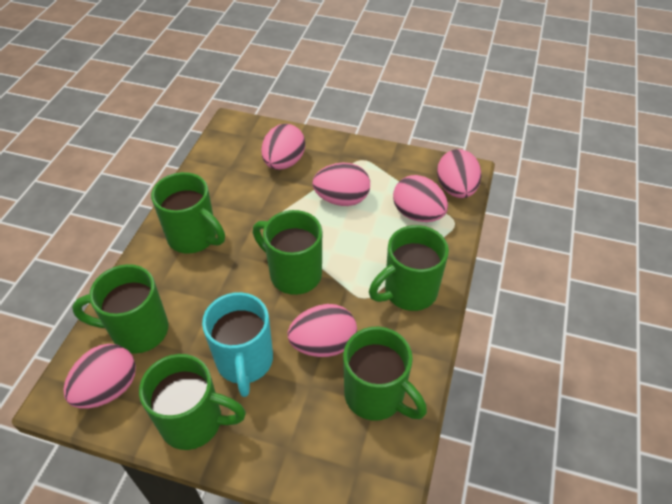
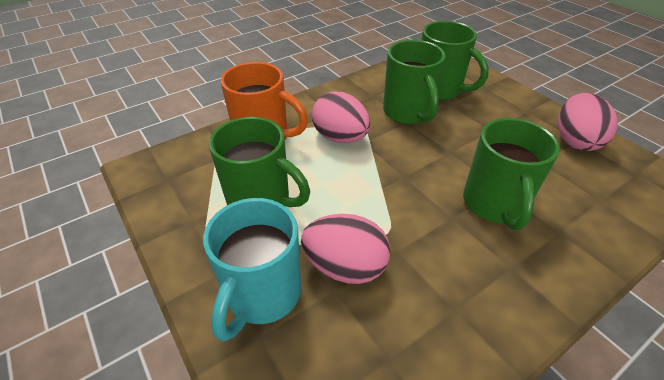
green mug: [72,264,168,354] [139,354,246,450] [151,172,225,254] [253,210,322,295] [343,326,427,421] [369,225,449,311] = 6 -> [209,117,310,207] [383,40,446,124] [422,21,489,100] [463,118,560,230] = 4
orange mug: none = 0 -> [221,62,308,140] = 1
pink egg: [63,344,136,409] [261,124,305,170] [288,304,357,357] [312,162,370,206] [393,175,448,222] [437,149,481,198] = 6 -> [301,214,391,284] [312,91,370,143] [558,93,618,151] = 3

